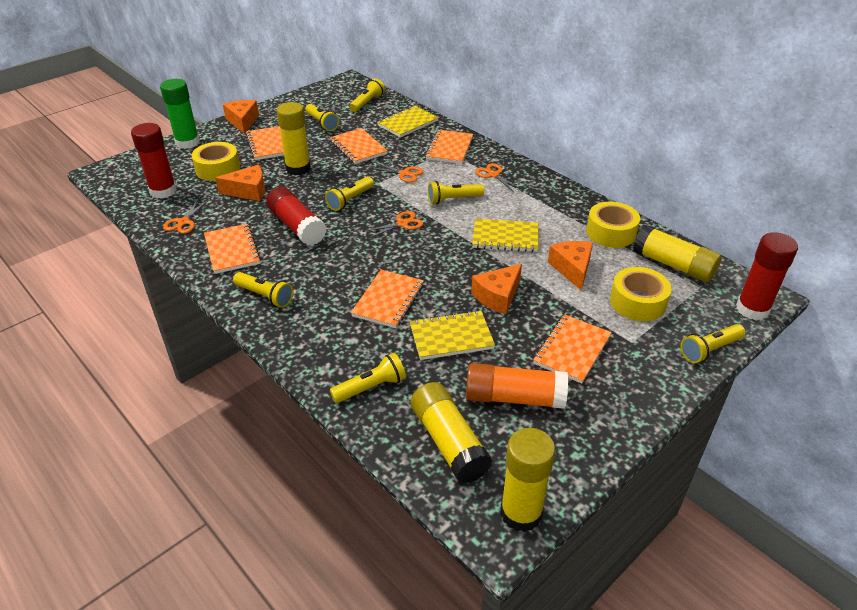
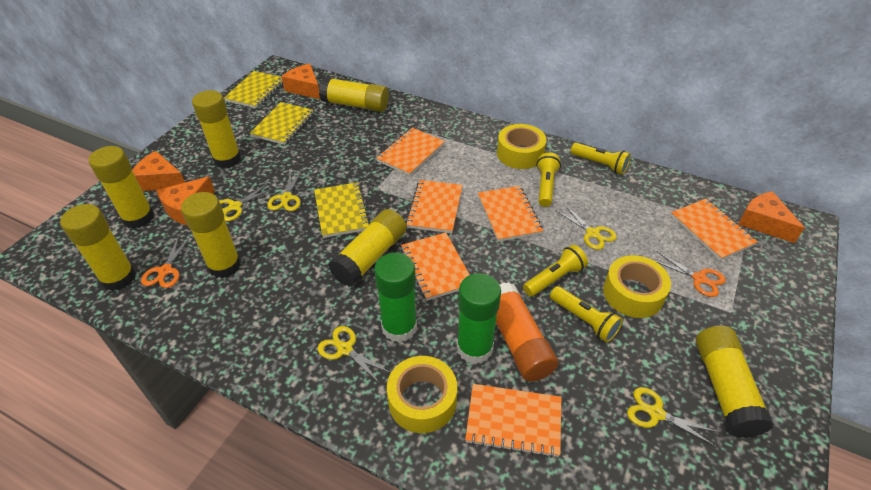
green glue stick: [160,79,200,149] = 1 -> [374,253,417,342] [457,273,501,364] = 2
orange scissors: [163,200,208,234] [363,211,423,238] [369,162,423,183] [475,163,522,192] = 4 -> [141,235,191,288] [653,251,726,297] = 2
red glue stick: [131,123,177,199] [266,187,327,246] [736,232,798,320] = 3 -> none = 0
yellow flashlight: [233,272,294,308] [305,104,339,131] [325,177,374,211] [330,353,406,403] [350,78,385,112] [428,181,484,204] [680,324,746,363] = 7 -> [523,245,588,297] [536,152,561,207] [550,286,623,343] [571,143,631,175] = 4
yellow glue stick: [276,102,311,176] [411,382,493,484] [500,428,555,532] [633,225,722,282] = 4 -> [60,204,136,291] [89,146,154,229] [181,192,241,278] [192,90,241,168] [319,77,389,112] [328,209,407,287] [696,326,774,438] = 7
yellow scissors: none = 0 -> [219,183,275,221] [267,170,302,211] [318,326,391,382] [557,205,617,250] [627,387,718,447] = 5

